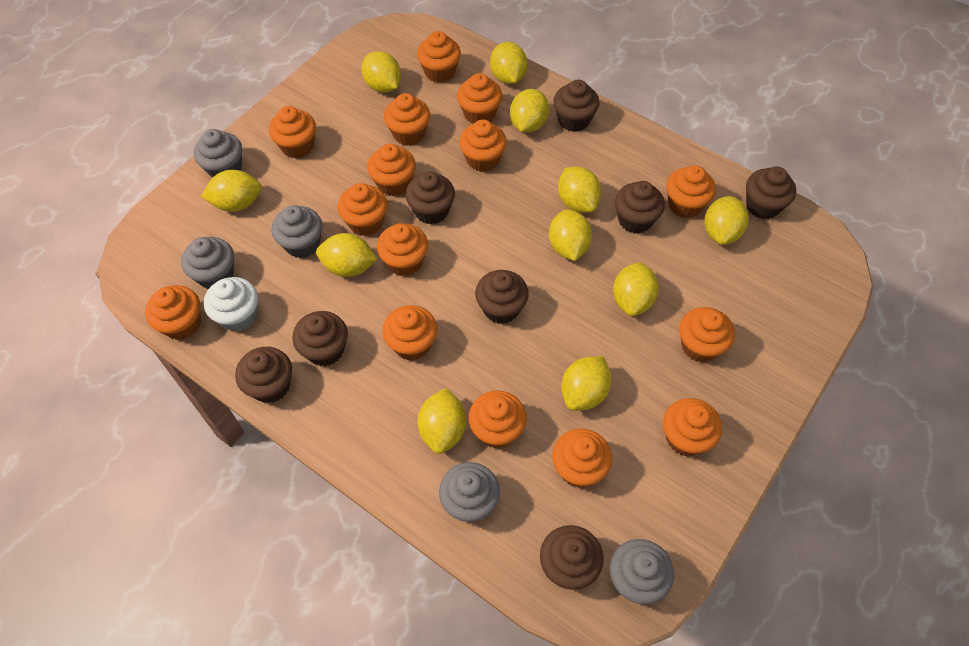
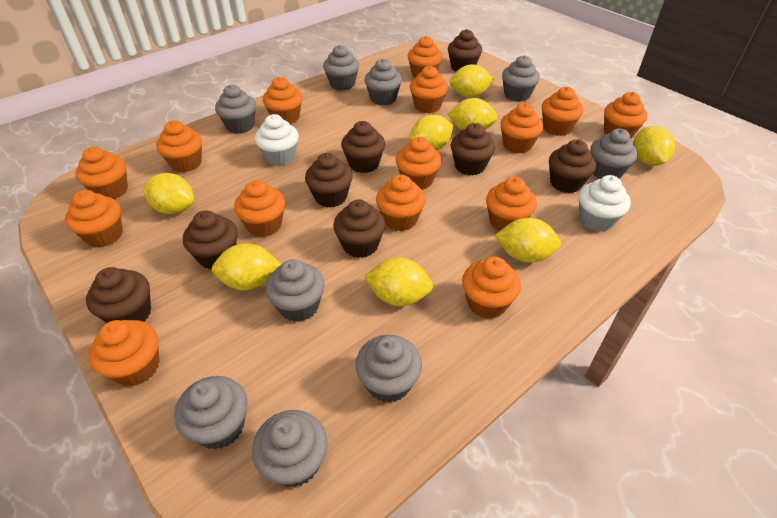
grey cupcake: [181,237,234,289] [194,129,242,178] [271,205,323,258] [439,462,500,522] [610,539,674,604] = 5 -> [174,376,248,449] [215,85,256,134] [252,410,328,487] [266,259,325,322] [323,45,359,90] [355,335,422,403] [364,59,402,105] [502,55,540,102] [591,129,638,179] = 9
white cupcake: [204,277,258,331] = 1 -> [255,114,299,166] [579,175,631,232] = 2
yellow lemon: [201,170,262,212] [316,233,378,277] [361,51,401,93] [417,388,467,454] [490,42,527,84] [510,89,549,132] [549,209,592,261] [558,167,602,213] [561,356,612,411] [613,262,659,316] [704,196,749,245] = 11 -> [144,173,194,214] [212,243,281,291] [364,257,433,306] [409,115,453,150] [448,98,498,130] [450,64,494,98] [495,218,561,263] [633,126,675,166] = 8

